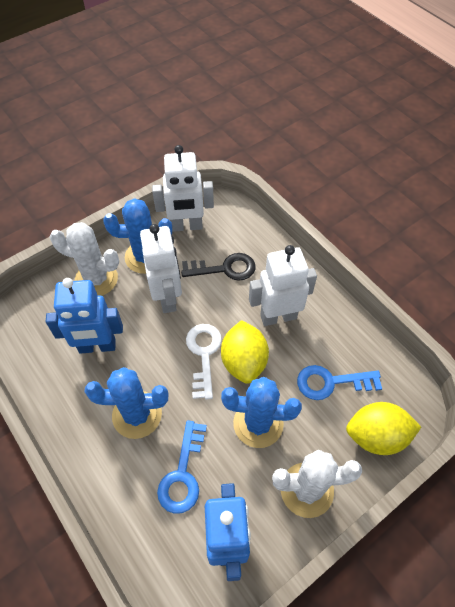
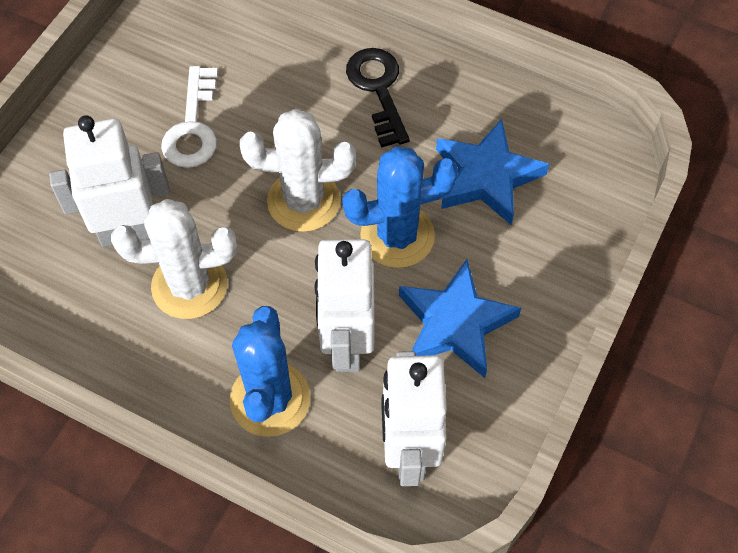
blue cactus: [84,367,168,439] [103,198,172,274] [221,377,302,448] = 3 -> [230,306,310,437] [342,146,458,268] = 2
blue key: [157,420,207,514] [297,365,382,400] = 2 -> none = 0
blue robot: [46,278,123,354] [205,483,251,581] = 2 -> none = 0
blue star: none = 0 -> [399,259,521,378] [436,119,549,225] = 2
yellow lemon: [221,320,269,384] [346,402,421,455] = 2 -> none = 0

